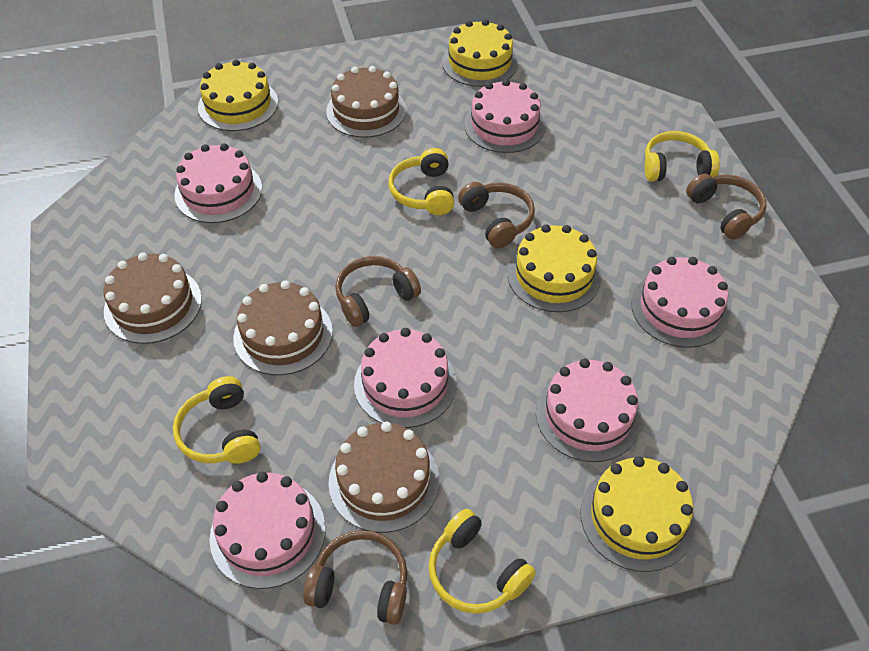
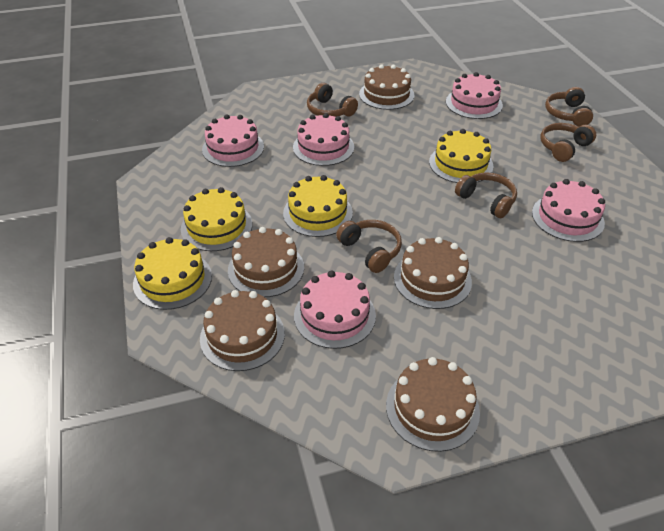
brown cake: [104,252,202,344] [233,280,333,375] [326,66,406,138] [329,422,439,533] = 4 -> [200,290,285,371] [228,227,304,297] [359,64,414,110] [386,357,480,452] [394,237,472,309] = 5
brown headphones: [303,530,408,625] [335,256,421,327] [458,182,535,248] [686,174,767,240] = 4 -> [307,83,358,117] [336,220,402,273] [455,172,517,218] [540,123,596,162] [545,87,593,127] = 5
pink cake: [174,144,262,223] [210,472,326,589] [354,328,457,428] [464,79,545,153] [536,359,642,462] [631,257,729,348] = 6 -> [202,114,264,167] [293,113,354,166] [294,270,376,349] [446,72,503,119] [532,179,605,242] = 5
yellow headphones: [173,376,260,464] [388,148,454,215] [429,509,536,614] [644,131,720,182] = 4 -> none = 0

